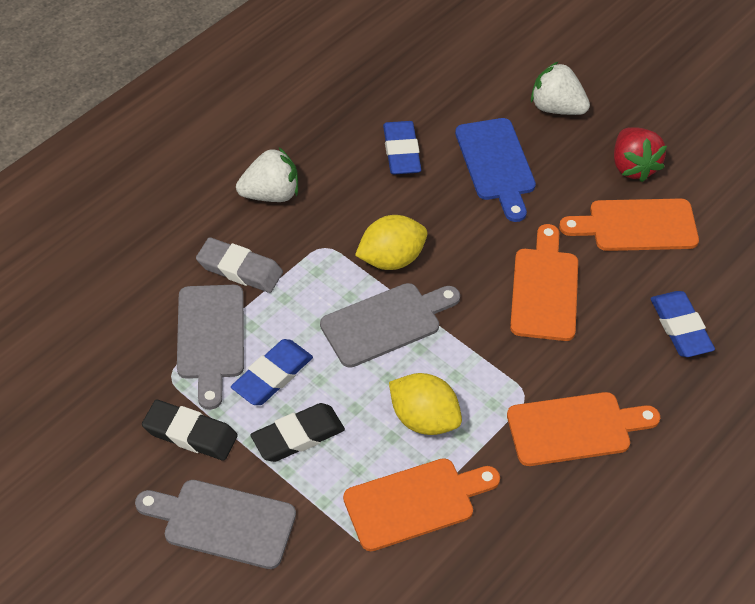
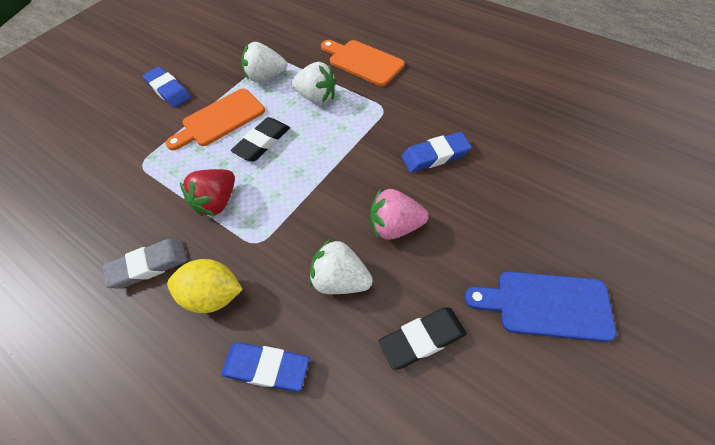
grey cutting board: [135,480,296,569] [177,285,244,410] [320,283,460,368] = 3 -> none = 0
orange cutting board: [343,458,500,551] [507,392,660,466] [510,224,578,341] [559,199,699,251] = 4 -> [165,89,265,150] [321,40,405,86] = 2
pink strawberry: none = 0 -> [370,189,429,240] = 1
white strawberry: [236,147,298,202] [531,61,590,115] = 2 -> [241,42,287,82] [292,62,337,104] [309,238,373,294] = 3
yellow lemon: [355,215,427,270] [389,373,462,435] = 2 -> [167,259,243,313] = 1

